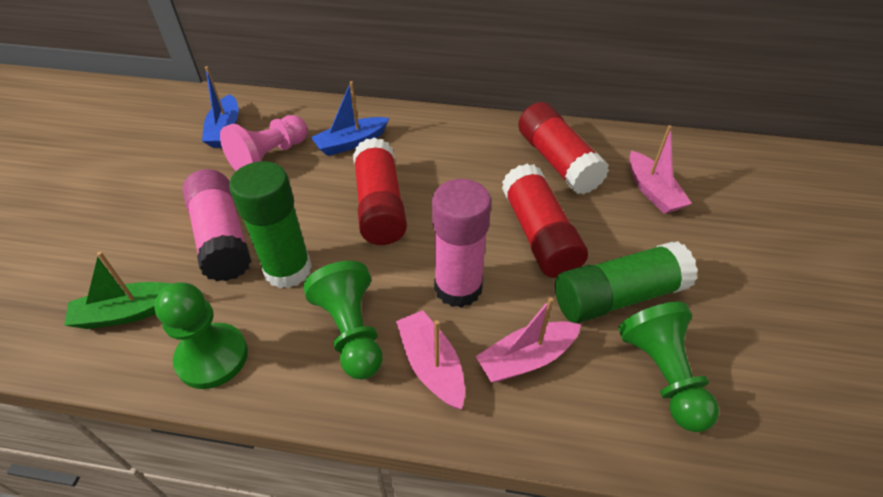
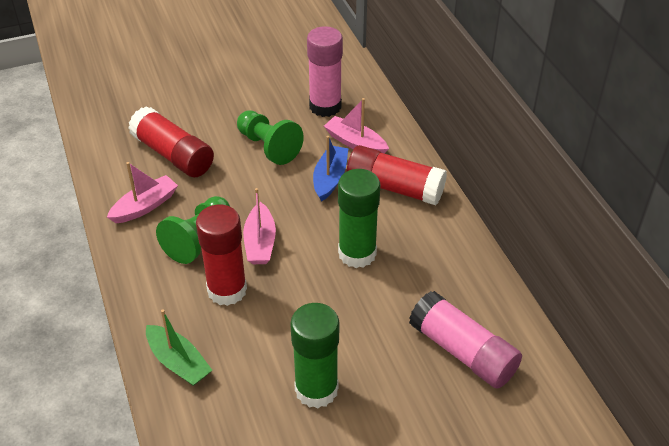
blue boat: [202,66,239,148] [311,81,389,156] = 2 -> [313,136,349,202] = 1
green pawn: [154,282,248,389] [303,261,383,379] [618,302,719,432] = 3 -> [156,196,230,264] [237,110,304,165] = 2
pink pawn: [220,115,308,171] = 1 -> none = 0

